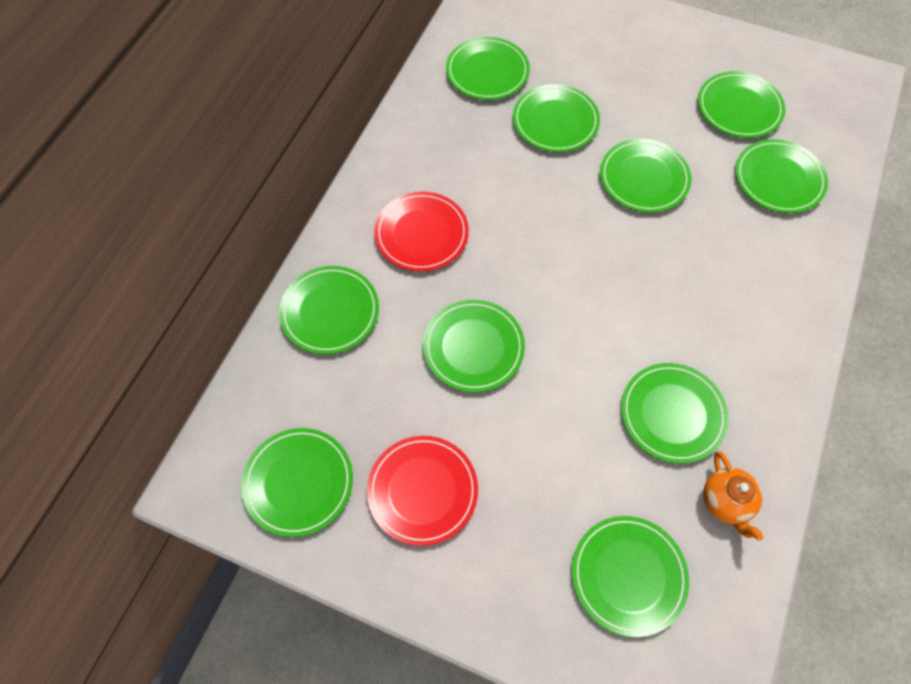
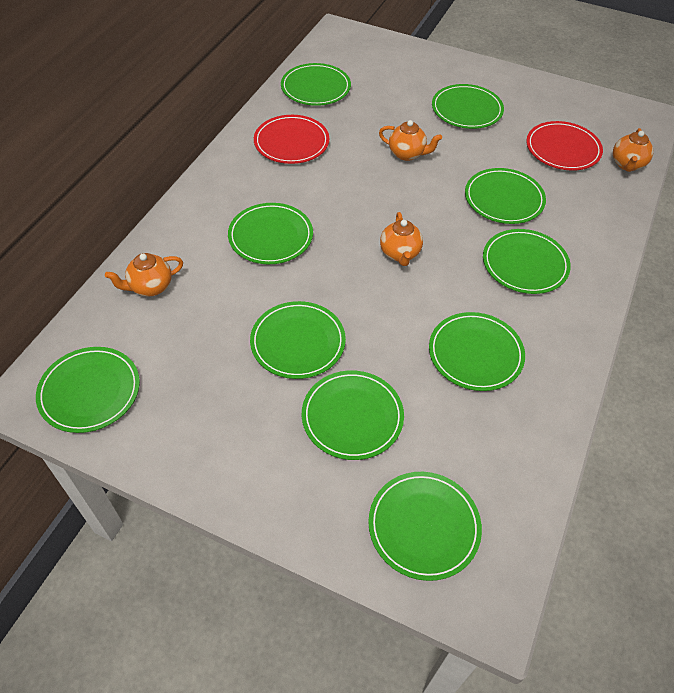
orange teapot: [703,452,763,541] = 1 -> [105,253,183,297] [379,120,442,161] [380,212,423,266] [613,128,653,172] = 4

